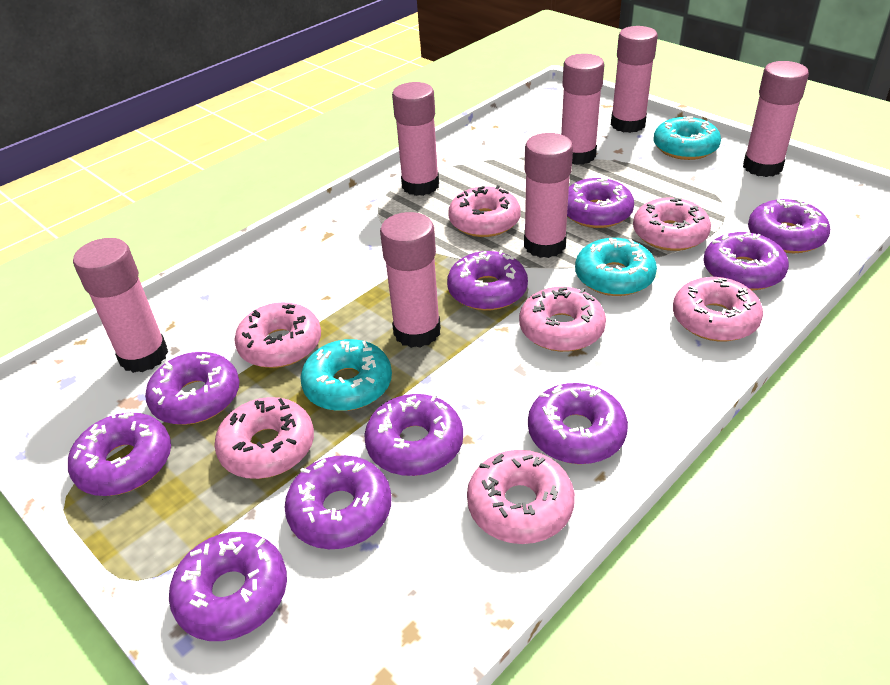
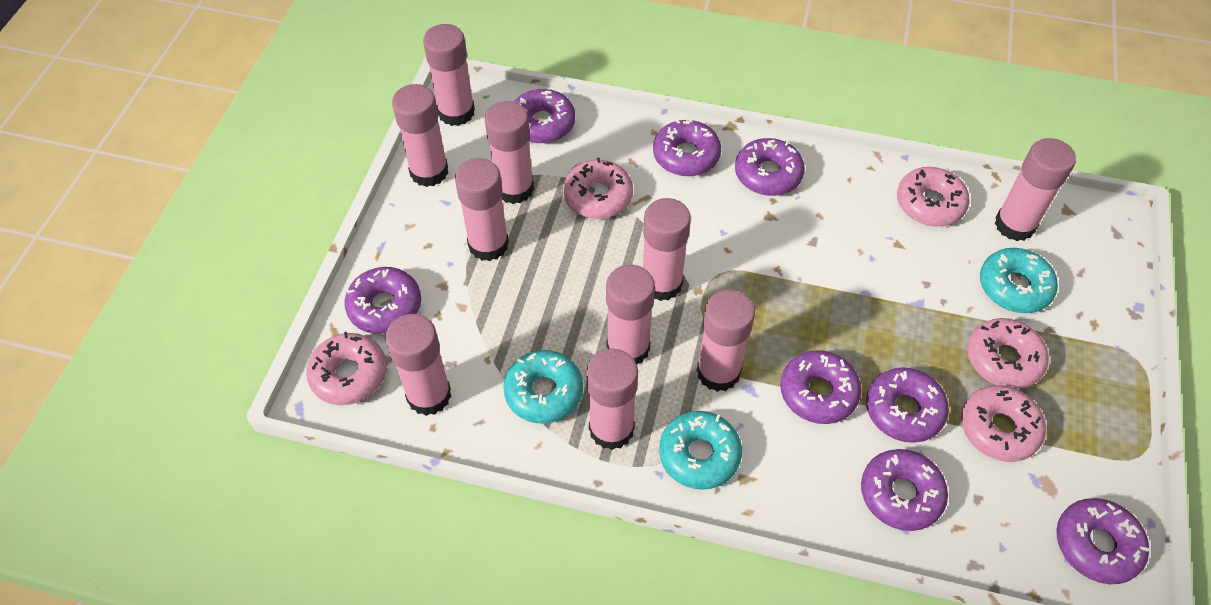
pink donut: [214,397,314,479] [234,302,321,368] [448,185,521,237] [467,450,575,544] [519,287,606,352] [633,198,711,251] [673,277,763,342] = 7 -> [306,332,387,405] [563,158,633,219] [897,167,970,226] [961,385,1046,462] [967,318,1049,389] = 5
pink glue stick: [73,238,168,373] [380,212,441,348] [392,82,439,196] [524,133,573,258] [561,53,604,165] [611,26,658,133] [743,61,809,177] = 7 -> [385,314,451,416] [392,84,448,187] [423,24,475,126] [455,158,509,261] [485,101,534,204] [586,349,638,450] [606,265,655,364] [643,198,691,301] [697,289,755,392] [995,138,1076,241] = 10
purple donut: [68,411,171,496] [145,352,239,425] [169,532,287,641] [284,455,391,549] [364,394,463,476] [447,250,528,311] [528,383,628,464] [567,178,634,228] [703,232,789,291] [748,199,830,253] = 10 -> [344,267,421,334] [514,89,575,143] [653,119,721,176] [735,138,805,196] [780,350,862,424] [861,449,948,531] [866,367,949,443] [1056,498,1149,584] = 8

